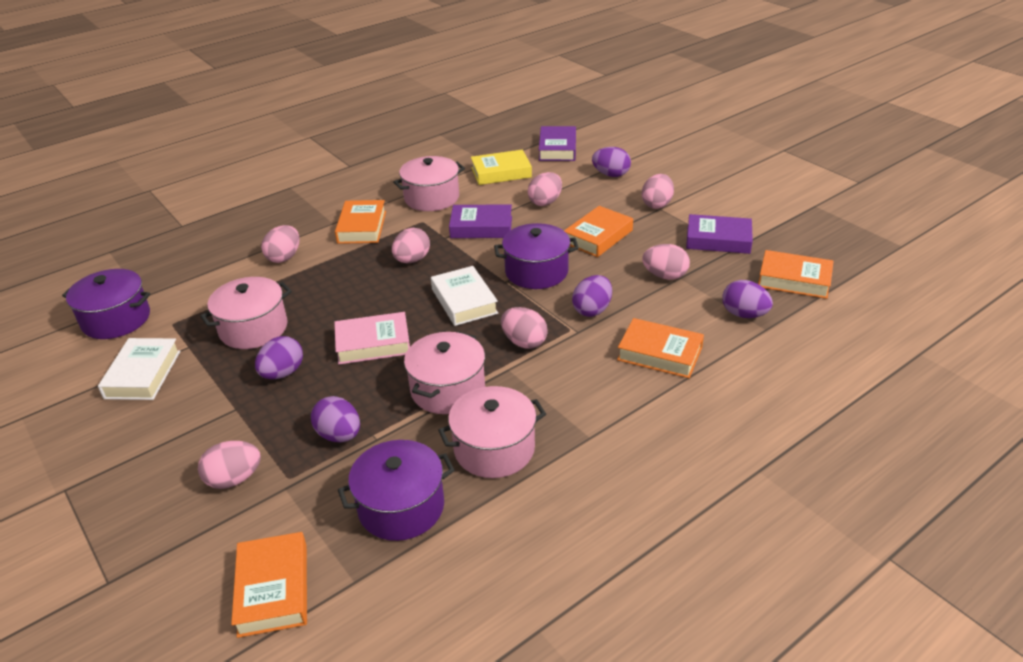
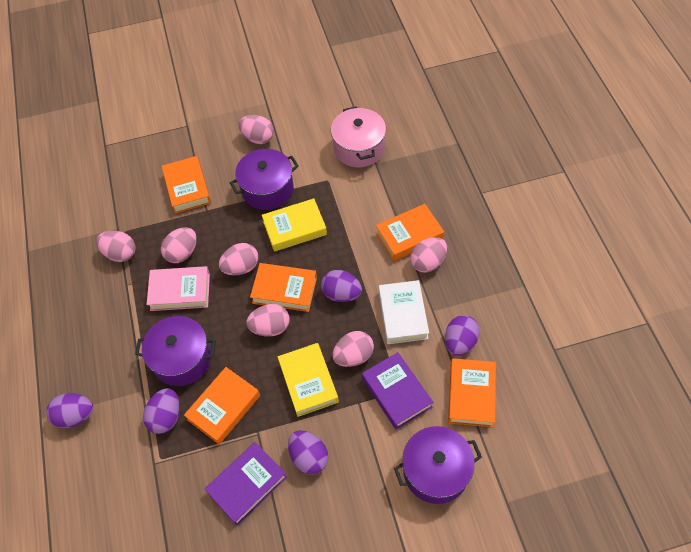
pink pot: [200,277,292,349] [393,156,465,211] [404,332,485,414] [438,386,546,478] = 4 -> [331,106,386,167] = 1
purple book: [449,204,512,238] [539,126,576,161] [686,214,753,254] = 3 -> [205,442,287,526] [362,352,433,429] = 2
white book: [98,338,180,400] [431,266,498,326] = 2 -> [379,280,429,344] = 1
yellow book: [471,150,532,185] = 1 -> [262,198,327,252] [278,343,339,417] = 2

